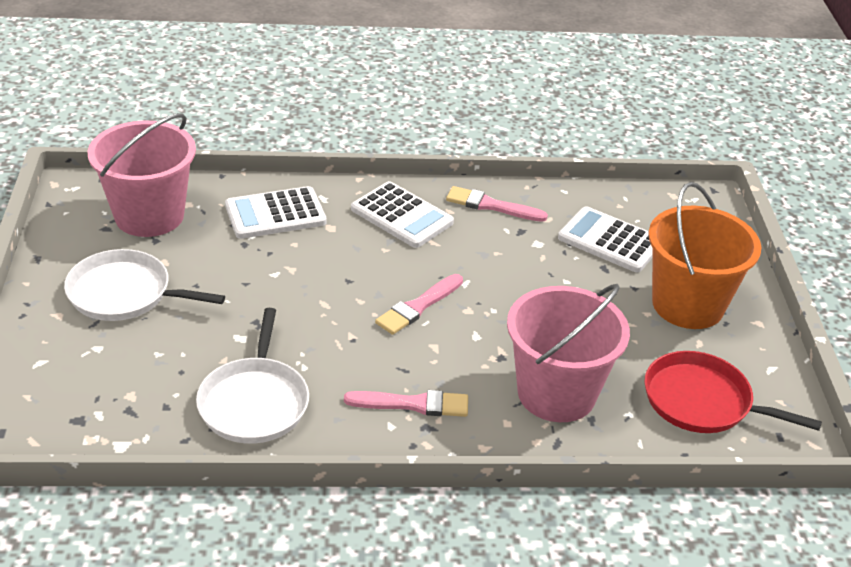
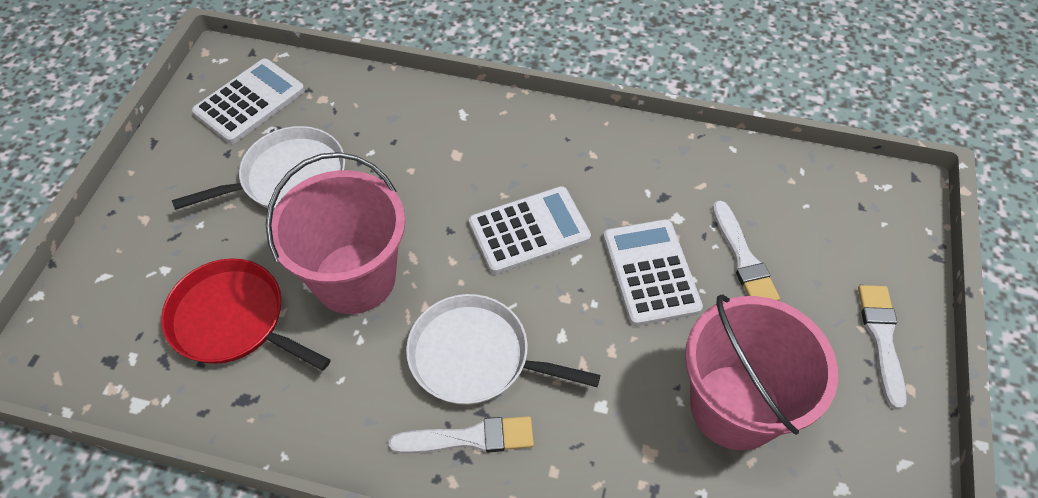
orange bucket: [648,182,761,329] = 1 -> none = 0
pink brush: [344,390,468,417] [375,274,463,335] [446,186,548,222] = 3 -> none = 0
white brush: none = 0 -> [389,416,534,454] [712,201,780,301] [858,285,907,410] = 3

